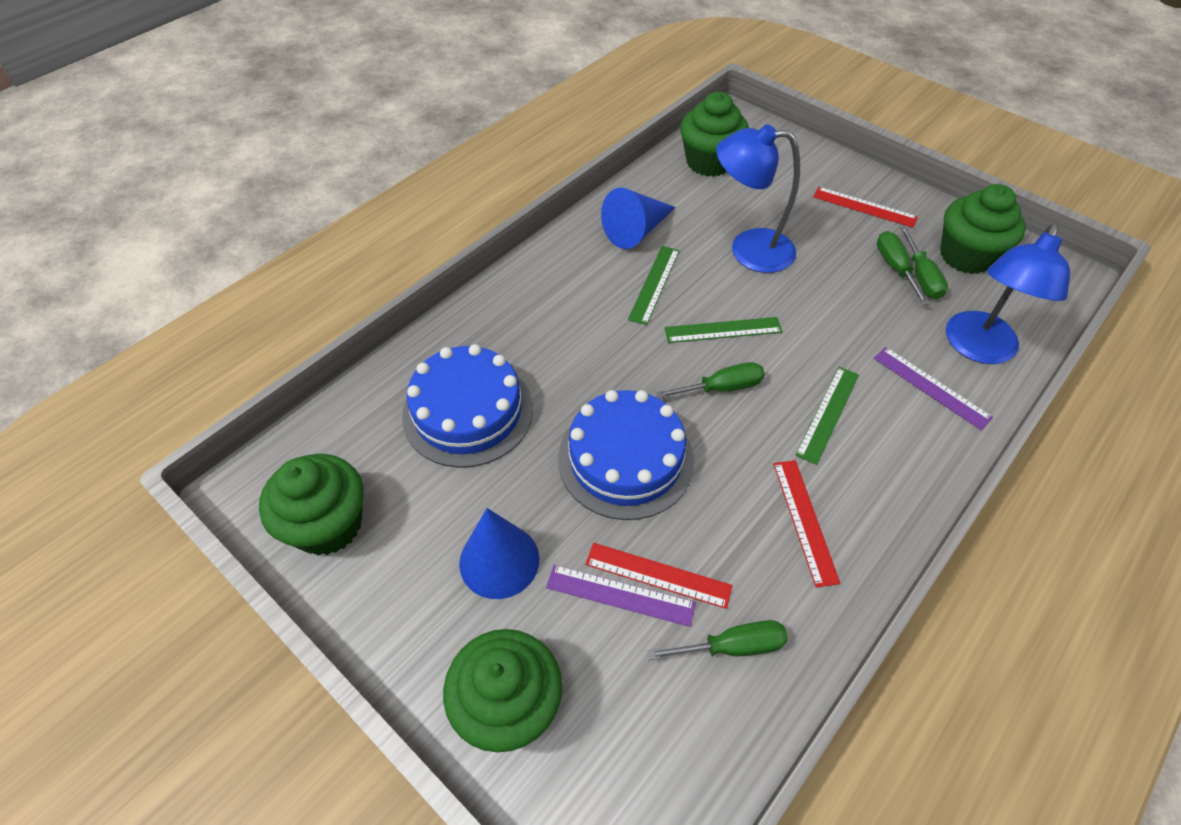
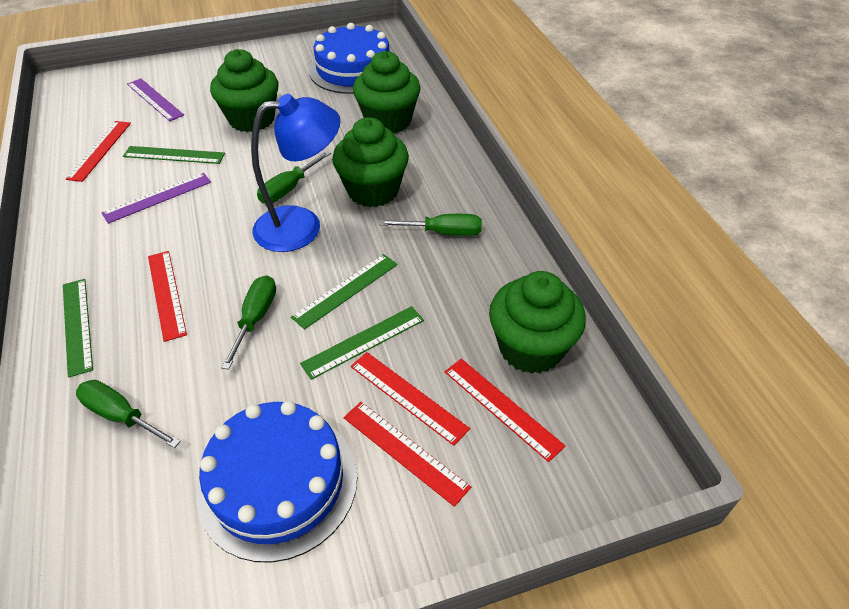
blue cone: [459,508,539,599] [601,188,675,249] = 2 -> none = 0
blue lamp: [716,124,800,273] [946,223,1070,364] = 2 -> [251,94,341,252] = 1
green ruler: [628,246,680,325] [664,317,783,343] [795,367,859,465] = 3 -> [63,279,93,378] [123,146,225,164] [291,254,398,330] [300,306,424,380] = 4
red ruler: [585,543,733,609] [773,460,840,588] [813,187,918,228] = 3 -> [66,121,131,182] [148,251,187,342] [344,402,471,507] [351,352,470,446] [445,359,565,462] = 5

